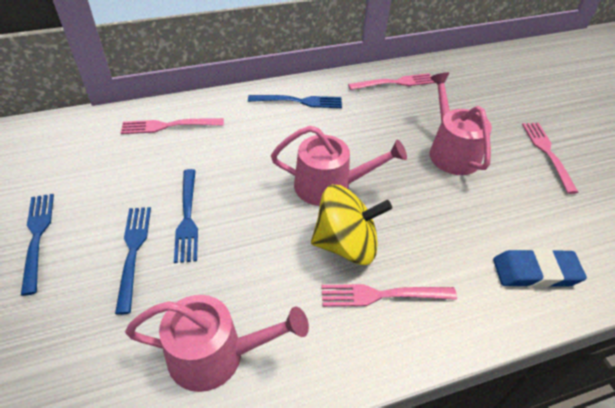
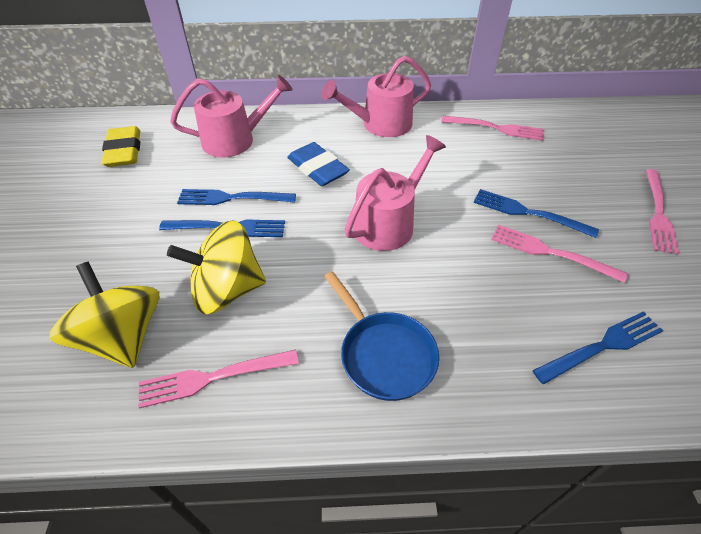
blue pan: none = 0 -> [324,271,439,401] = 1
yellow eraser: none = 0 -> [101,126,140,167] = 1
yellow spinning top: [311,185,392,265] = 1 -> [49,262,159,368] [167,221,266,314] = 2

